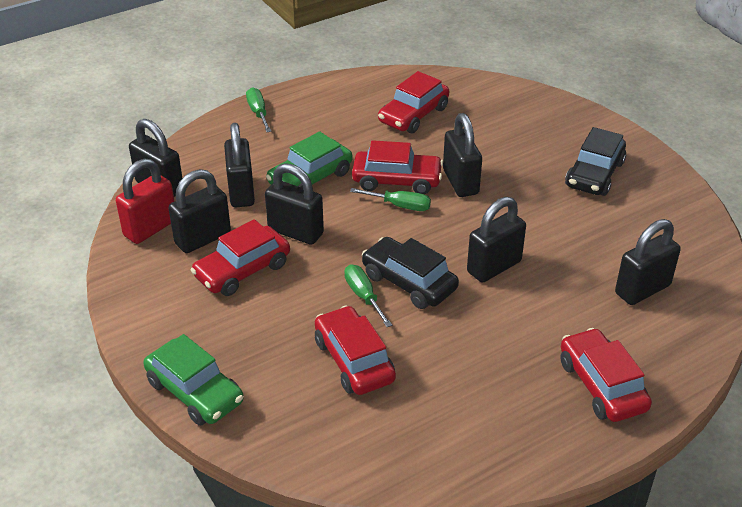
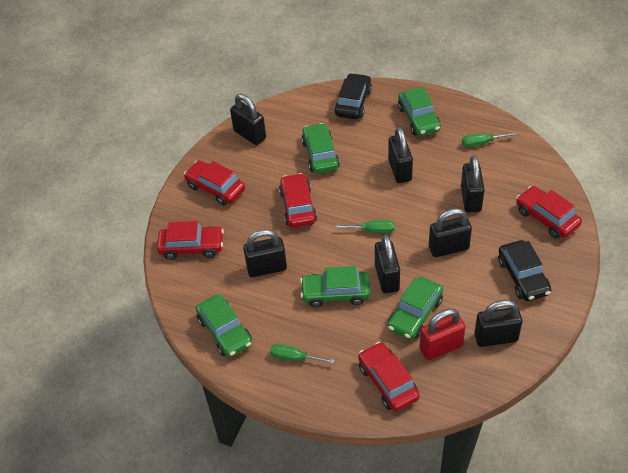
green car: [143,334,244,426] [266,131,352,188] = 2 -> [196,295,252,357] [300,266,370,308] [301,123,340,174] [388,277,443,340] [398,87,441,136] = 5

